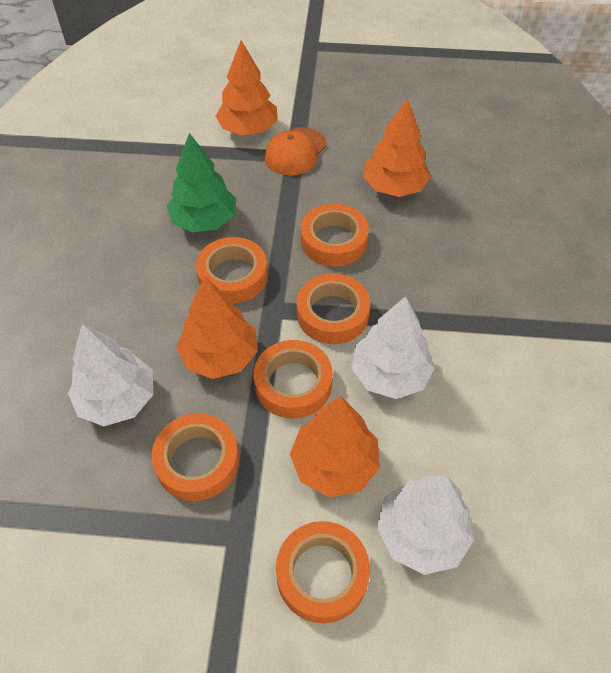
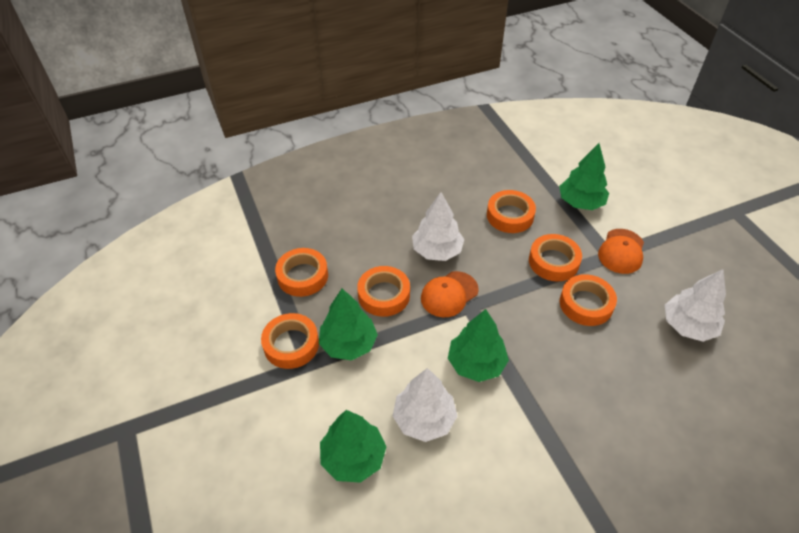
green tree: [167,133,236,232] = 1 -> [319,289,378,361] [320,410,387,483] [448,309,509,382] [559,143,609,210] = 4
orange cap: [265,127,327,176] = 1 -> [421,271,479,317] [598,229,644,274] = 2
orange tree: [176,277,258,379] [216,40,278,135] [290,396,380,497] [363,98,431,197] = 4 -> none = 0

